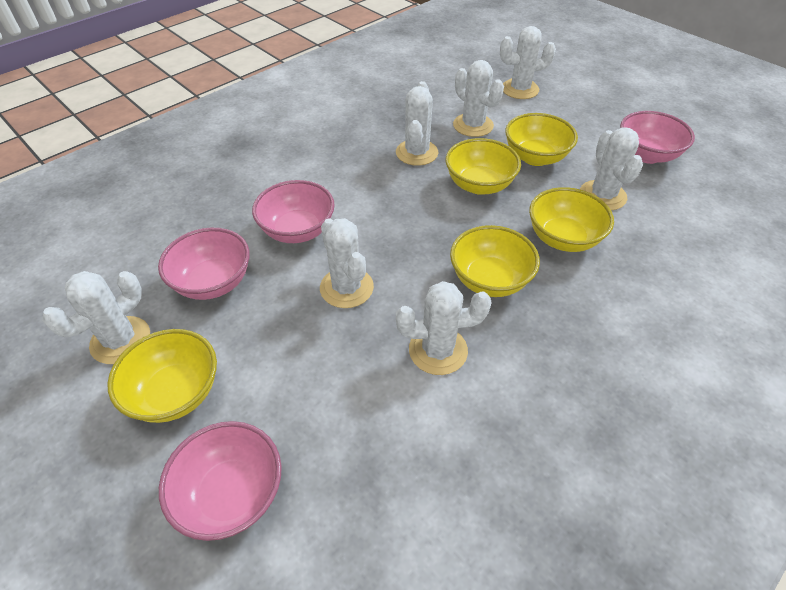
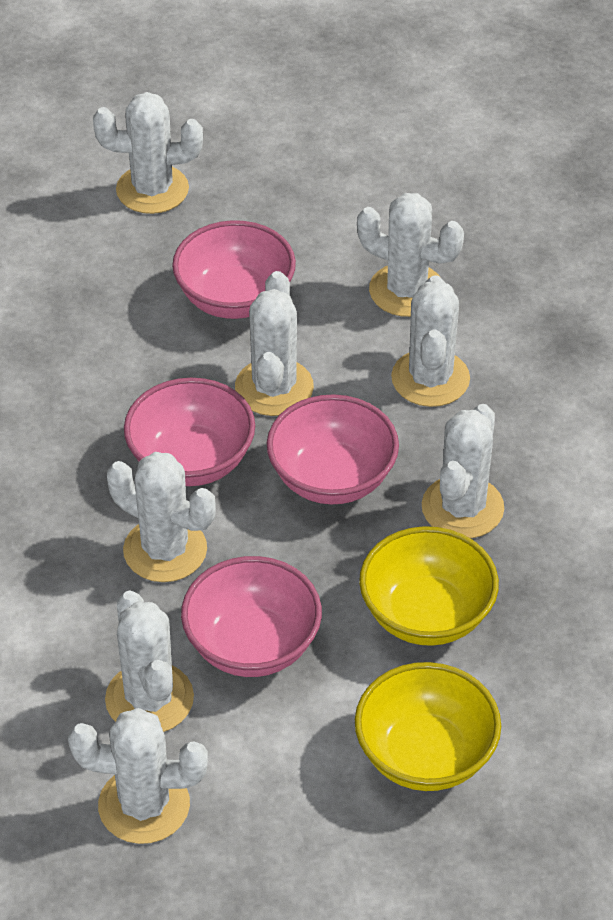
white cactus: [42,271,150,364] [320,218,374,308] [396,81,438,166] [396,281,492,375] [453,60,504,137] [500,26,556,99] [580,127,643,211] = 7 -> [68,708,208,844] [93,92,203,214] [105,591,194,732] [107,452,216,582] [235,271,314,416] [357,193,464,317] [391,275,470,407] [422,404,504,539] = 8
yellow bowl: [108,329,217,423] [446,138,521,195] [450,225,540,297] [505,113,578,166] [529,187,614,252] = 5 -> [355,662,501,791] [359,526,499,646] = 2

